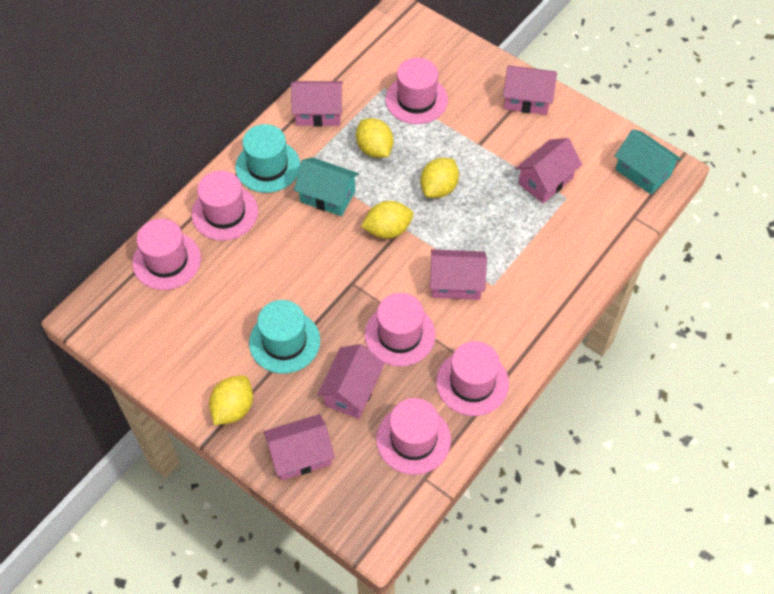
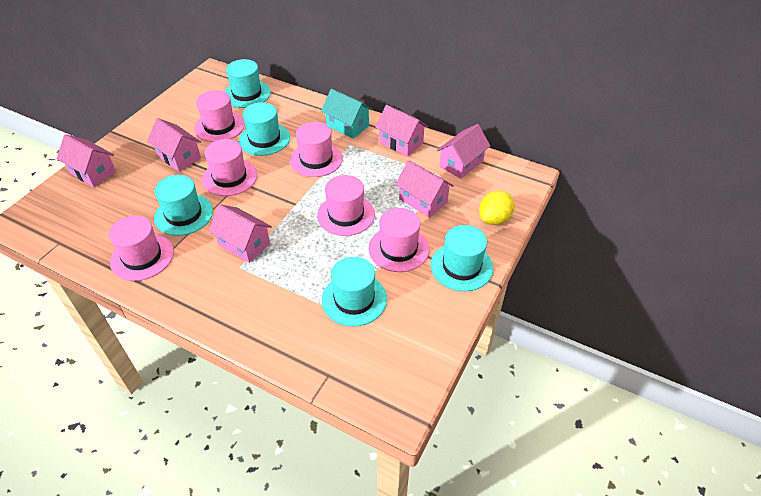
turquoise hat: [235,124,300,193] [249,300,320,374] = 2 -> [154,175,213,236] [224,59,271,108] [239,102,290,156] [322,257,387,327] [431,225,493,291] = 5
turquoise house: [294,157,359,216] [615,129,682,195] = 2 -> [321,89,373,138] = 1
yellow lemon: [209,376,253,425] [356,118,393,158] [361,201,413,239] [420,158,459,198] = 4 -> [479,190,515,225] = 1

